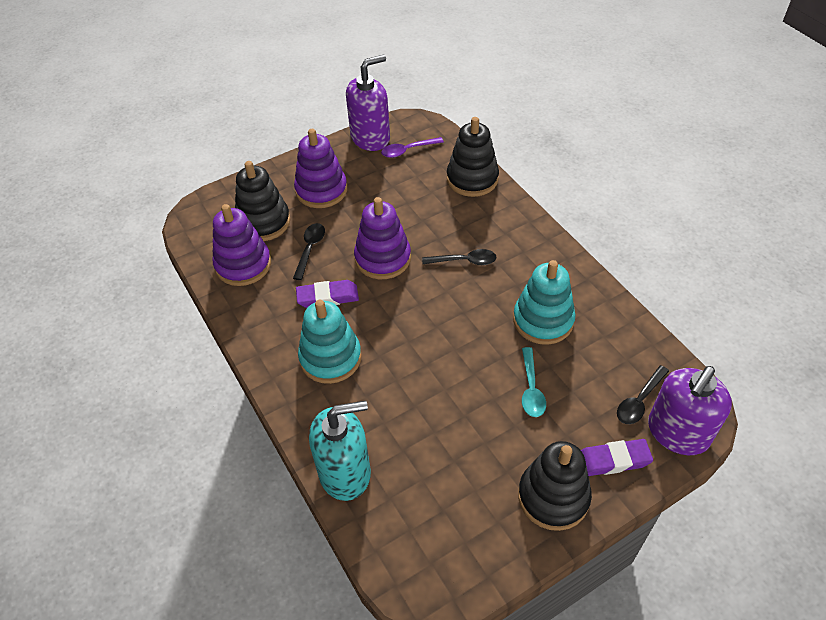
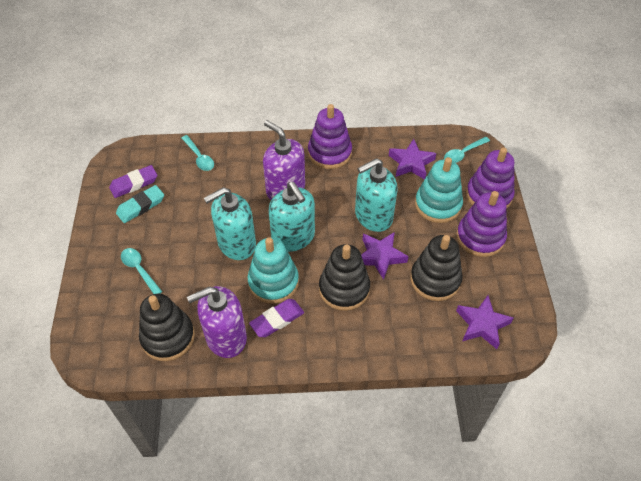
black spoon: [293,223,325,280] [422,249,496,265] [617,365,669,424] = 3 -> none = 0
purple spoon: [381,137,444,158] = 1 -> none = 0
purple star: none = 0 -> [361,232,409,280] [389,139,436,180] [456,295,514,349] = 3
turquoise eraser: none = 0 -> [116,185,164,223] = 1
turquoise soap dispenser: [309,401,371,501] = 1 -> [204,187,256,260] [268,182,315,252] [355,158,398,232] = 3
turquoise spoon: [522,347,546,417] = 1 -> [121,248,162,294] [181,135,214,171] [444,137,490,163] = 3

